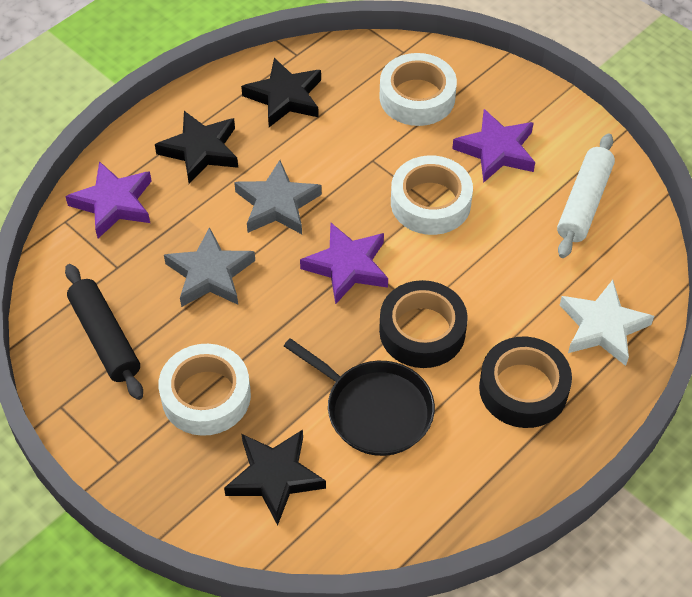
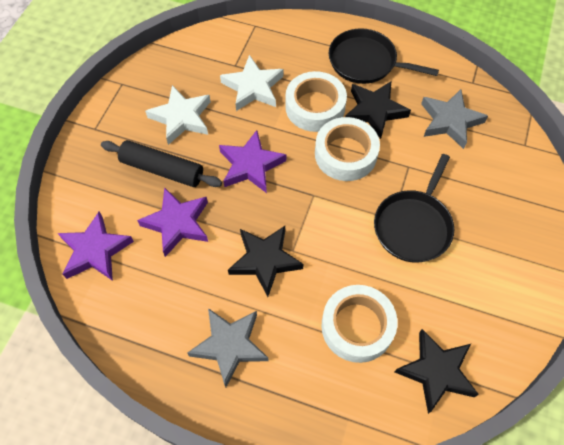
black pan: [284,338,435,456] = 1 -> [329,28,439,84] [374,154,454,263] = 2
black tape: [379,280,468,368] [479,337,572,428] = 2 -> none = 0
white rolling pin: [557,133,615,258] = 1 -> none = 0
white star: [560,280,654,366] = 1 -> [145,85,211,145] [220,55,283,111] = 2

